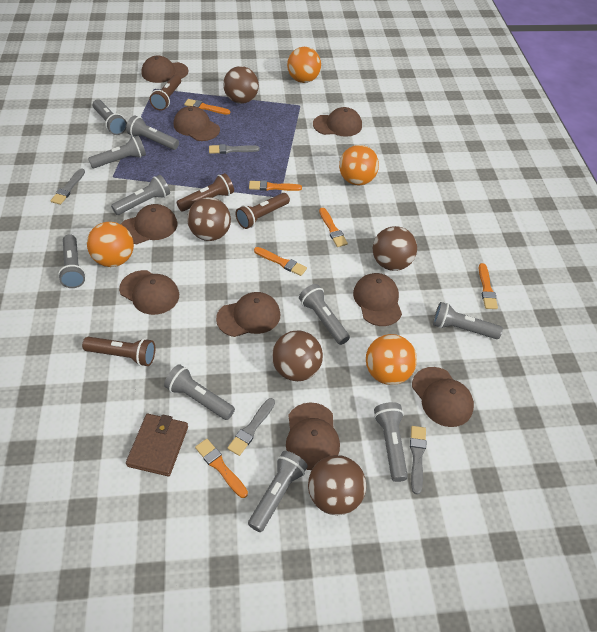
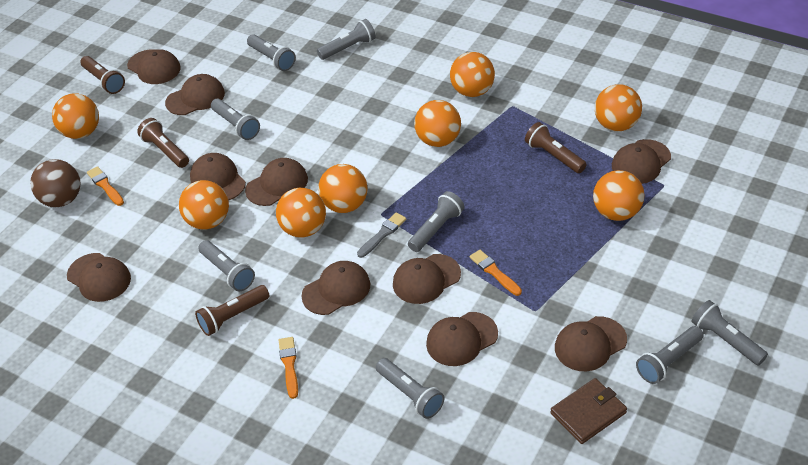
brown ball: [187,197,231,241] [223,66,259,104] [272,330,323,381] [308,455,366,515] [373,226,417,271] = 5 -> [30,159,81,207] = 1
brown cap: [119,270,179,315] [121,204,177,244] [142,56,188,83] [174,106,220,141] [216,292,280,337] [286,403,340,470] [313,107,362,137] [353,273,402,326] [412,367,474,427] = 9 -> [67,253,131,302] [127,49,181,84] [165,74,225,115] [190,153,246,201] [245,158,308,206] [301,261,370,315] [393,254,461,304] [426,312,498,366] [555,316,627,371] [612,139,671,184] = 10
grey brush: [51,168,85,205] [209,144,260,154] [228,398,275,456] [410,426,426,495] = 4 -> [357,212,406,258] = 1
grey flashlight: [58,234,86,288] [88,136,146,168] [93,100,127,135] [111,175,170,215] [126,115,179,150] [164,364,235,420] [248,451,308,532] [299,284,350,345] [374,402,408,482] [433,302,503,339] = 10 -> [198,240,255,291] [211,99,260,140] [247,34,296,71] [317,19,376,60] [376,358,444,419] [408,191,464,252] [636,326,704,384] [692,300,768,366] = 8
orange ball: [87,222,134,267] [287,47,321,83] [339,145,379,186] [366,334,417,385] = 4 -> [52,93,99,139] [179,180,229,230] [276,188,326,238] [318,164,368,213] [414,100,461,147] [450,52,495,97] [593,170,645,221] [595,84,642,131] = 8
orange brush: [184,99,230,115] [195,439,248,498] [249,180,302,191] [254,247,307,276] [319,208,348,247] [479,263,498,309] = 6 -> [87,166,124,206] [279,337,298,399] [470,250,522,296] = 3

